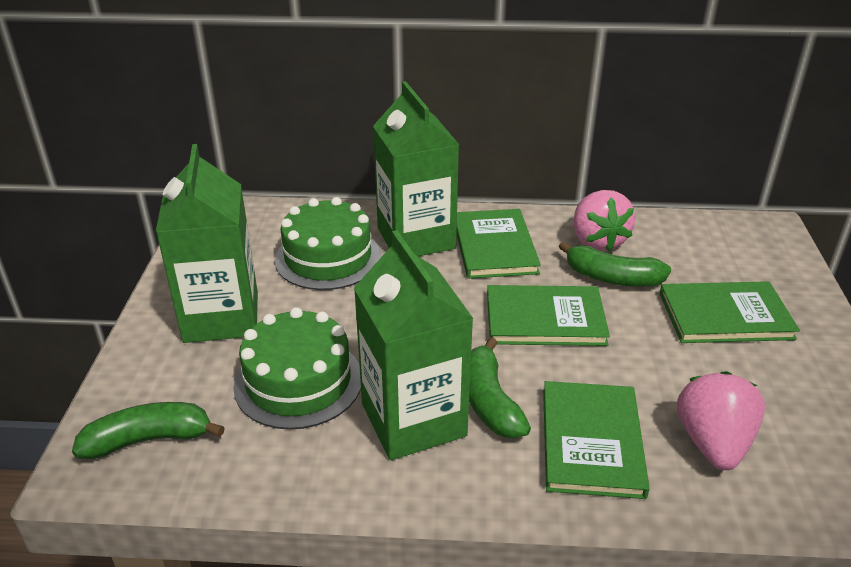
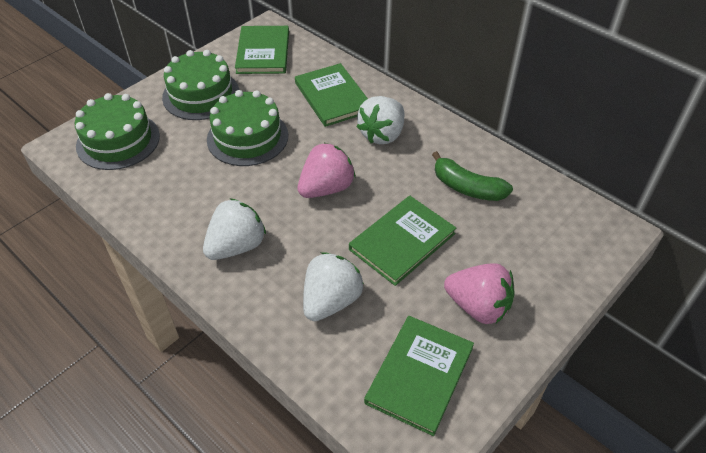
green banana: [72,402,225,459] [469,337,531,438] [559,241,671,287] = 3 -> [432,151,513,201] = 1
green cake: [233,307,361,430] [275,197,381,290] = 2 -> [75,93,160,170] [162,50,239,120] [207,90,288,166] = 3
green carton: [156,144,258,343] [354,230,474,460] [373,81,459,256] = 3 -> none = 0
white strawberry: none = 0 -> [203,198,266,260] [303,252,364,321] [357,96,404,144] = 3

